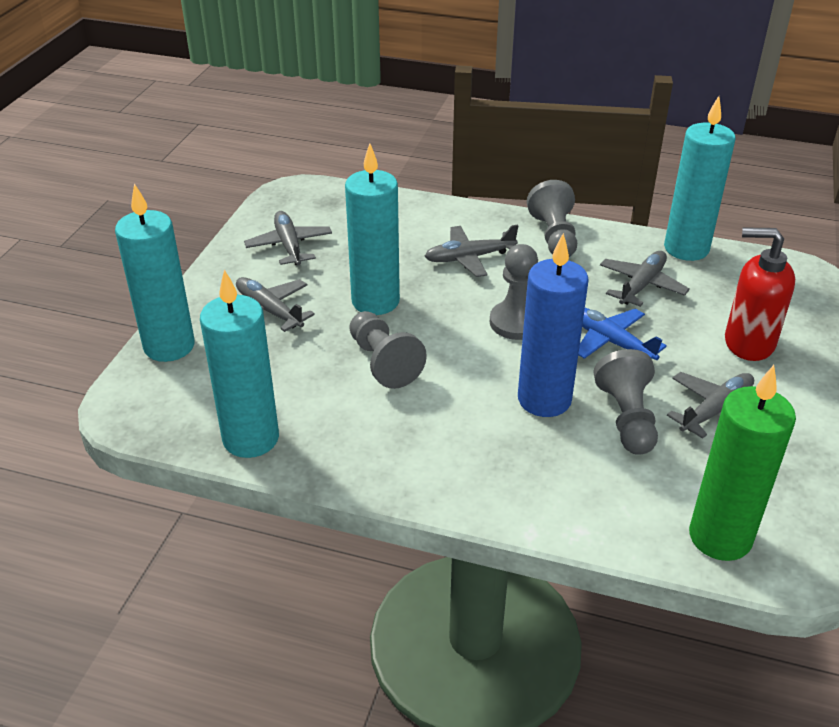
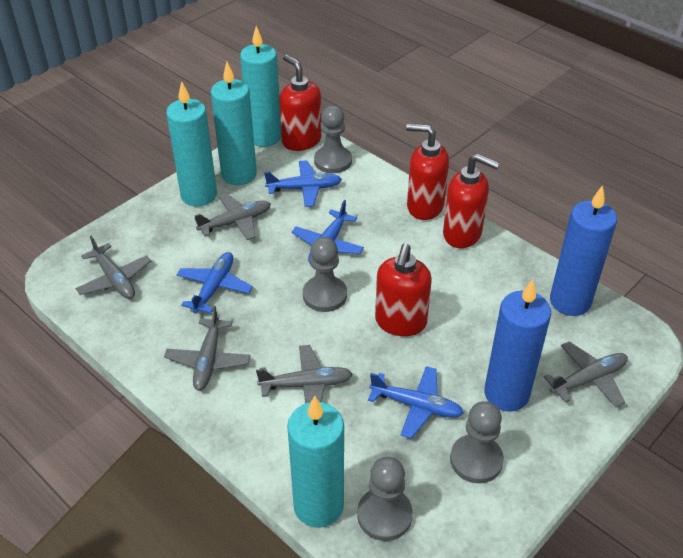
blue candle: [518,233,589,417] = 1 -> [484,279,551,412] [550,185,617,316] = 2
blue plane: [578,308,667,360] = 1 -> [177,252,253,314] [264,160,342,207] [292,200,364,263] [368,366,464,439] = 4
green candle: [689,365,796,561] = 1 -> none = 0
red soap dispenser: [725,228,795,361] = 1 -> [279,55,322,151] [375,243,432,336] [406,124,449,220] [443,154,500,248] = 4

